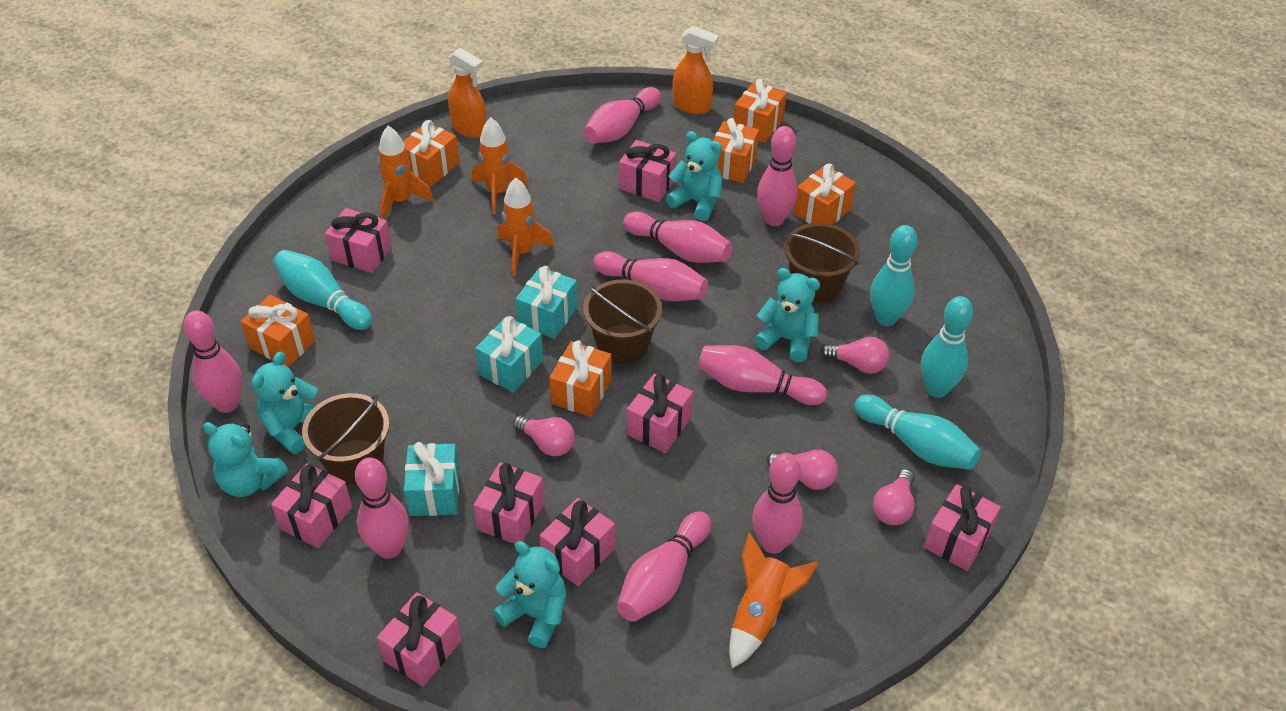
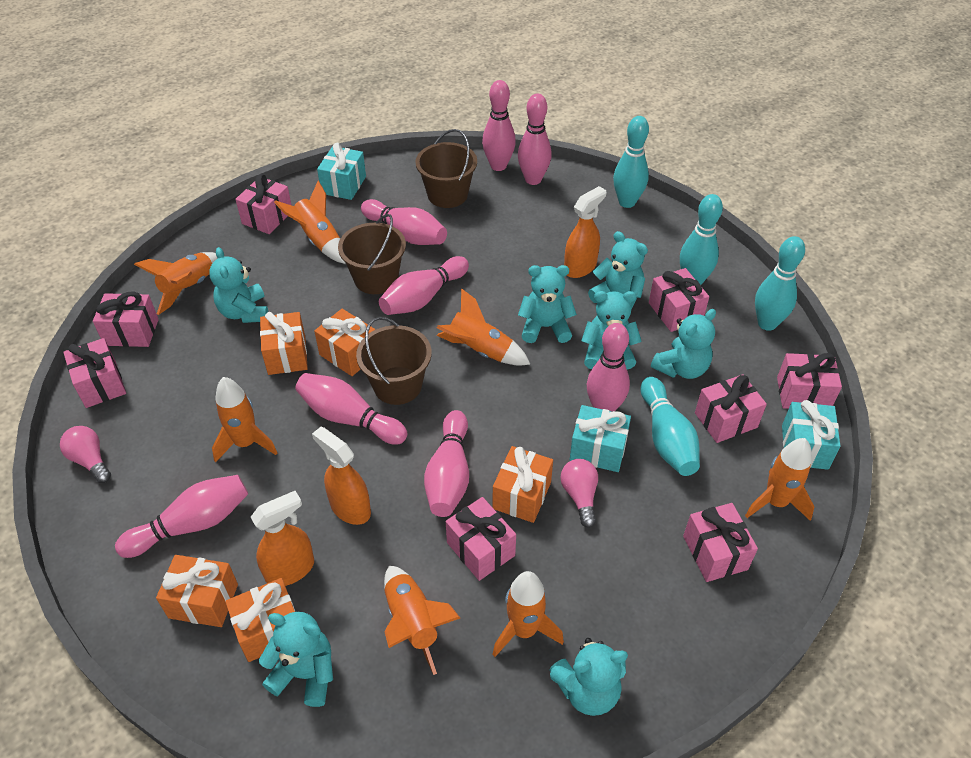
orange gift: [241,295,316,367] [403,120,459,187] [549,340,612,417] [713,118,759,183] [734,79,787,143] [793,164,856,225] = 6 -> [156,555,238,627] [225,578,295,662] [260,312,308,375] [314,309,376,376] [492,446,553,523] = 5
orange rocket: [378,126,434,219] [472,117,528,214] [497,178,554,276] [729,533,818,668] = 4 -> [134,252,218,315] [212,377,277,463] [274,181,345,264] [384,566,460,675] [437,288,530,366] [492,571,564,657] [745,438,815,521] = 7
orange spray bottle: [448,48,487,138] [673,26,719,114] = 2 -> [251,491,314,586] [312,427,371,525] [564,186,606,278] = 3
pink bowling pin: [184,310,242,413] [355,457,409,559] [583,87,661,144] [593,251,708,301] [617,511,711,622] [623,211,732,263] [698,345,827,405] [752,453,803,554] [757,126,798,226] = 9 -> [115,475,248,558] [295,373,407,445] [361,199,447,245] [379,256,469,315] [424,410,469,517] [482,80,516,171] [518,93,552,185] [587,323,630,412] = 8
pink light bulb: [513,415,575,456] [767,450,838,490] [821,337,889,374] [873,469,915,525] = 4 -> [60,426,111,483] [561,459,598,528] = 2
turquoise teddy bear: [203,422,288,497] [251,352,318,454] [493,541,566,648] [666,131,723,221] [754,268,820,362] = 5 -> [209,247,268,323] [259,612,333,707] [518,265,577,343] [549,638,628,716] [581,291,642,370] [588,231,648,309] [651,309,716,379] = 7

